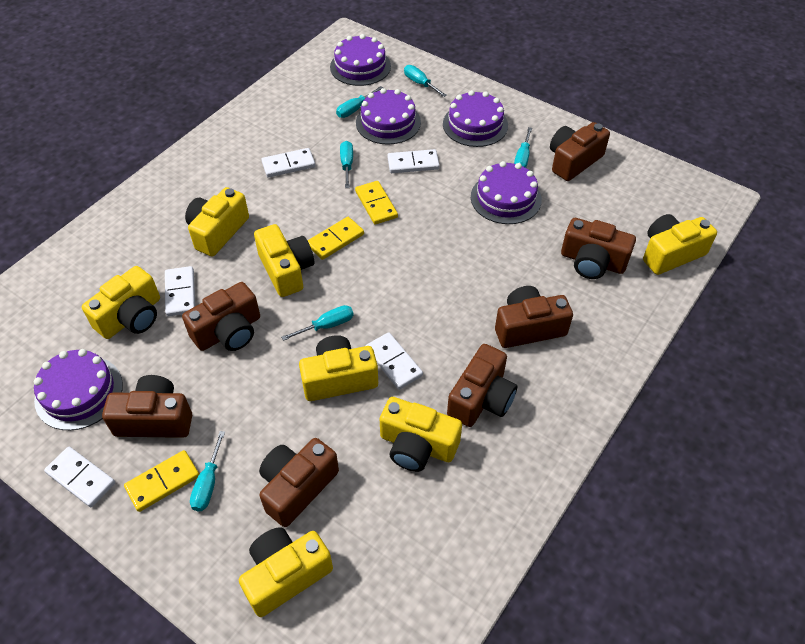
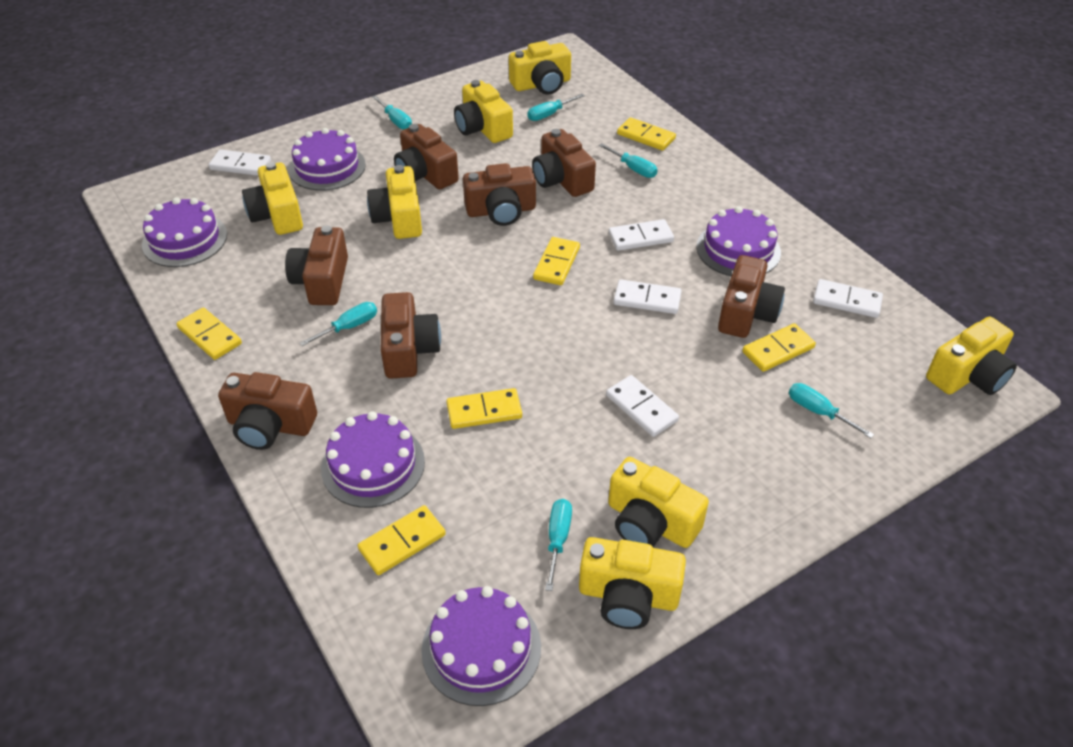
yellow domino: [124,450,199,512] [308,217,364,260] [355,181,398,225] = 3 -> [176,307,242,360] [358,505,446,575] [446,388,522,429] [533,237,580,285] [617,117,676,151] [742,323,816,372] = 6

